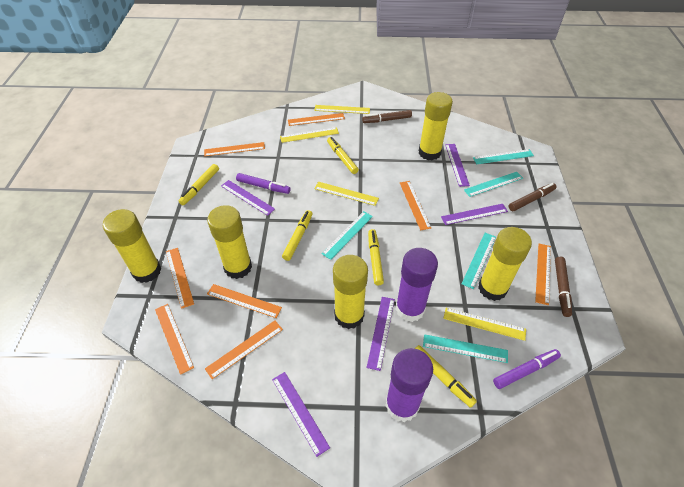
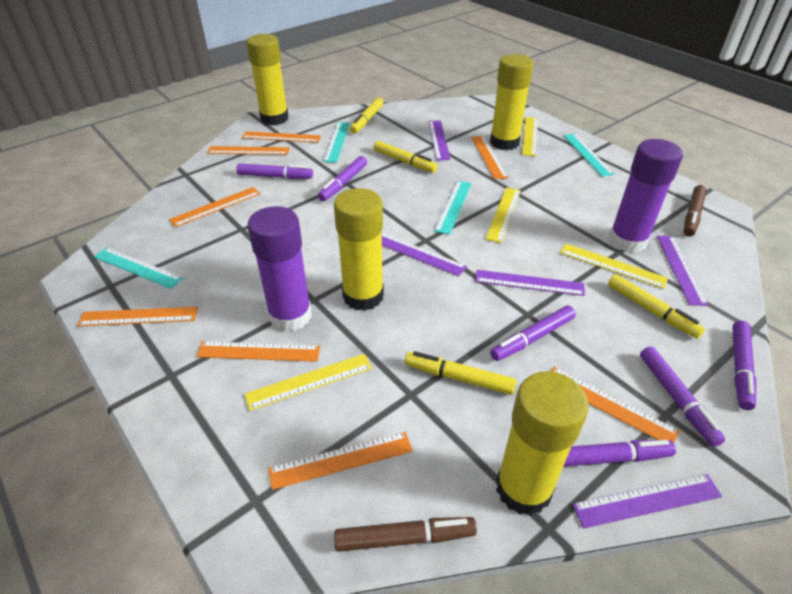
brown marker: [362,110,412,123] [509,183,557,211] [555,257,572,317] = 3 -> [334,517,477,552] [684,185,707,237] = 2
purple marker: [236,173,291,194] [493,349,561,389] = 2 -> [237,163,313,179] [318,156,367,201] [490,306,576,361] [563,440,676,467] [640,346,725,447] [732,321,756,410] = 6
turquoise ruler: [322,211,373,260] [423,334,508,363] [462,233,496,289] [464,172,523,197] [473,149,534,164] = 5 -> [94,247,183,289] [323,122,350,163] [434,181,472,235] [563,134,615,176] = 4
yellow glue stick: [103,209,161,283] [207,205,252,279] [333,255,368,329] [419,92,453,160] [478,227,532,301] = 5 -> [246,34,289,125] [334,188,384,311] [490,54,534,150] [496,371,589,516] = 4
yellow marker: [179,164,219,205] [282,210,312,261] [327,137,359,174] [368,229,384,285] [414,345,477,408] = 5 -> [350,98,384,134] [374,141,437,173] [405,351,517,395] [608,274,705,339] = 4

